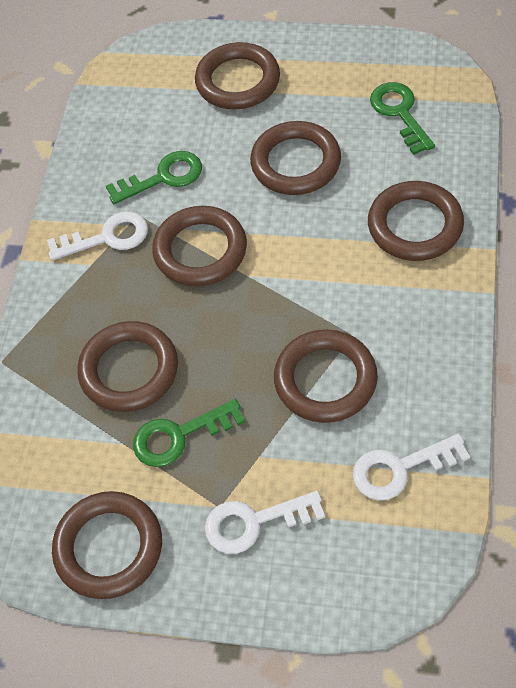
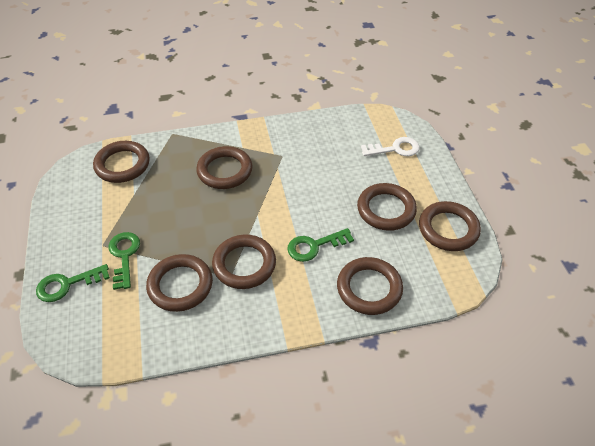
white key: [47,211,148,261] [205,491,325,554] [353,433,470,500] = 3 -> [361,137,420,156] = 1

